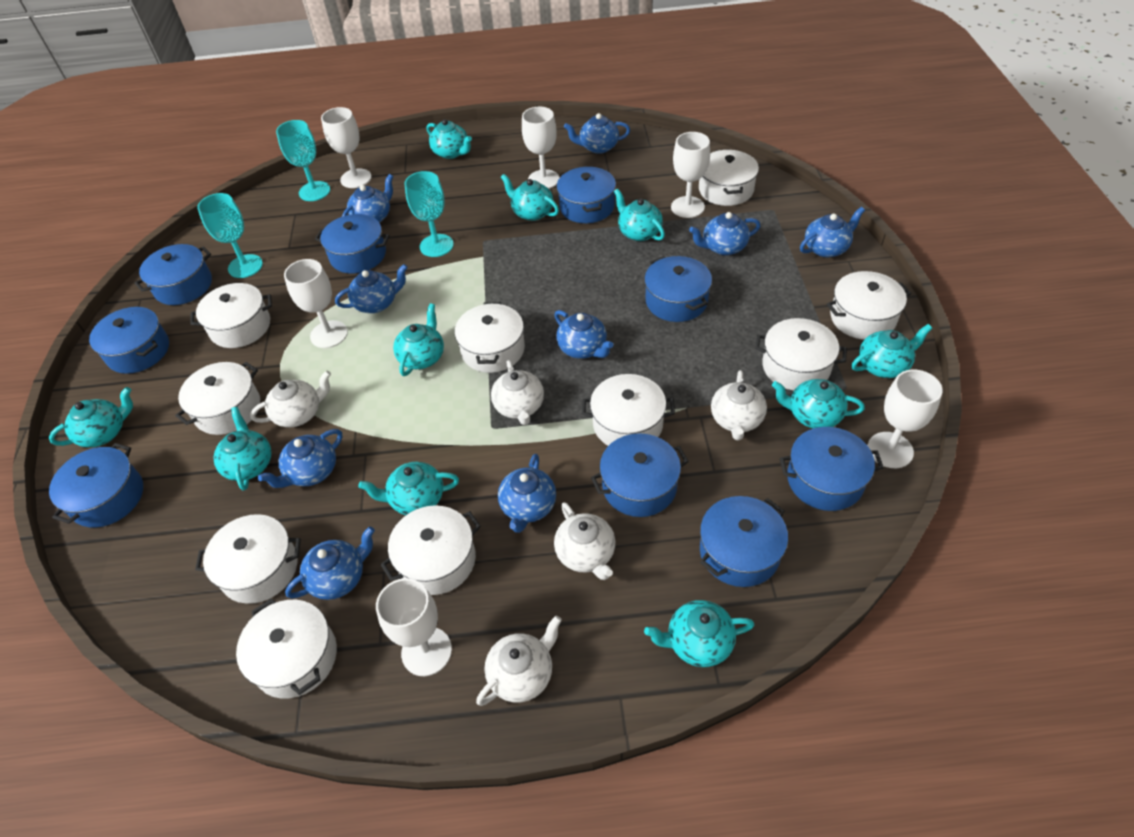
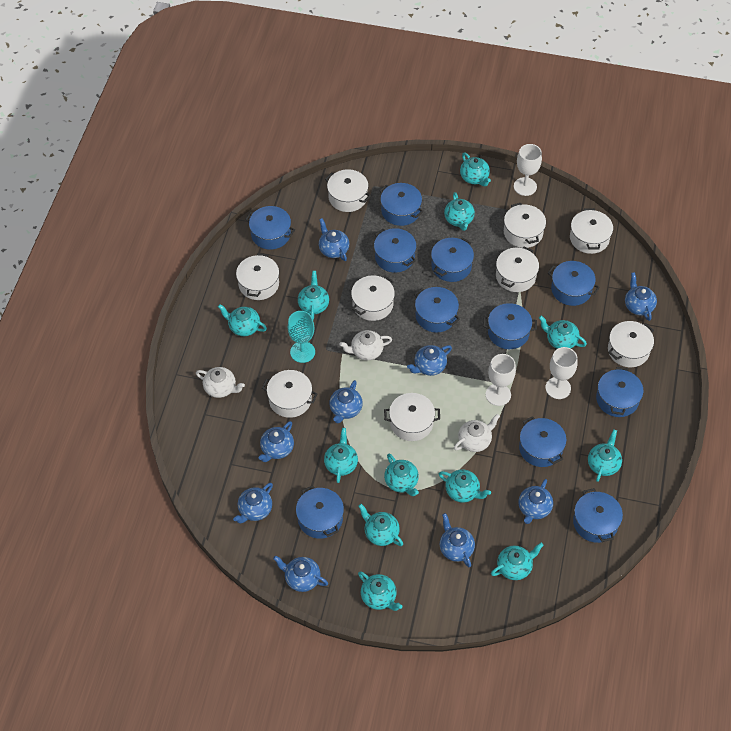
blue pot: [49,443,143,528] [89,307,169,374] [135,244,212,305] [315,214,390,274] [557,166,616,223] [591,433,689,517] [644,256,712,322] [700,496,788,587] [780,427,884,511] = 9 -> [245,206,295,250] [296,485,344,539] [374,228,417,273] [379,183,423,226] [414,287,460,333] [431,237,474,282] [483,303,537,349] [519,416,567,467] [548,261,600,306] [573,488,623,543] [596,367,643,417] = 11
turquoise goblet: [197,193,263,278] [276,120,330,201] [404,171,454,257] = 3 -> [288,311,315,363] = 1
turquoise teapot: [49,387,133,448] [213,407,271,491] [358,462,459,515] [393,303,444,376] [427,119,472,159] [501,174,559,221] [614,189,665,241] [644,600,754,667] [772,379,865,428] [852,324,932,378] = 10 -> [218,304,267,336] [298,271,329,320] [324,428,358,483] [358,504,403,546] [358,571,402,611] [384,454,419,496] [439,469,491,503] [444,192,475,231] [460,153,491,186] [491,543,544,580] [539,316,587,349] [588,429,622,482] = 12
white goblet: [284,259,348,348] [321,107,372,188] [376,578,452,676] [522,106,559,189] [671,132,710,218] [868,370,943,468] = 6 -> [486,354,516,406] [514,144,542,196] [545,347,578,399] = 3
white pot: [175,362,260,435] [190,283,272,348] [195,514,301,604] [236,598,337,699] [381,505,481,595] [455,302,525,373] [582,374,675,446] [699,149,759,206] [755,318,847,391] [827,271,911,340] = 10 -> [236,253,279,300] [262,370,317,418] [325,169,371,212] [351,276,395,321] [384,393,440,441] [496,247,539,292] [504,203,546,248] [570,208,613,254] [608,321,654,367] = 9
white teapot: [250,371,331,428] [476,616,562,706] [491,360,544,425] [554,502,615,580] [711,370,767,441] = 5 -> [196,367,245,398] [339,330,392,360] [454,414,500,452] = 3

